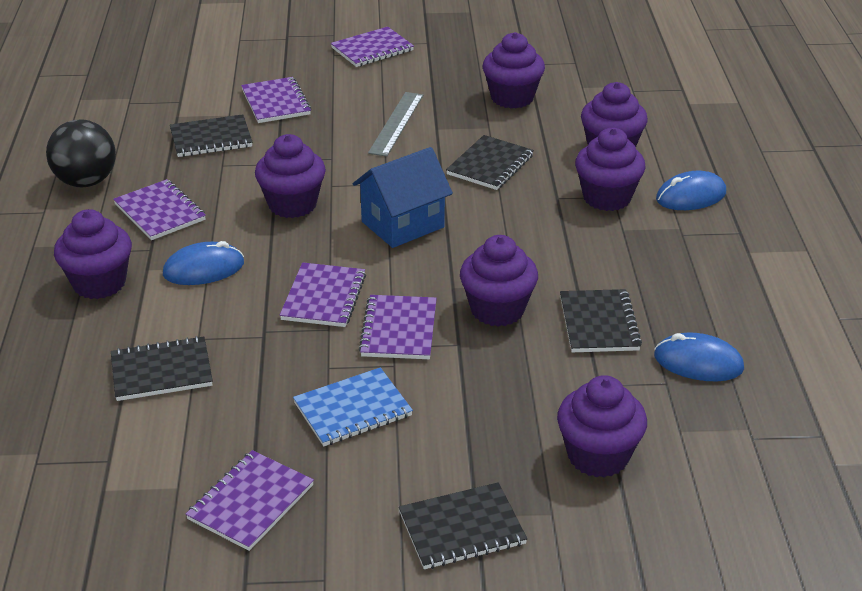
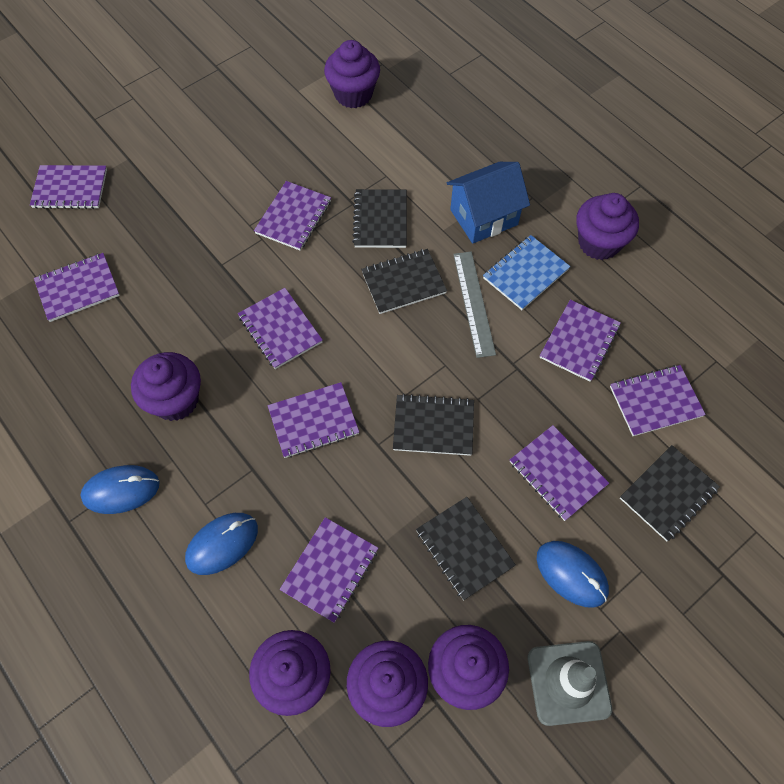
black ball: [46,119,116,187] = 1 -> none = 0
grey traffic cone: none = 0 -> [528,641,612,726] = 1
purple cupcake: [54,209,132,299] [255,134,326,218] [460,235,538,327] [483,32,545,109] [557,375,647,478] [575,128,646,211] [581,82,648,147] = 7 -> [131,352,201,421] [249,630,331,716] [324,40,380,108] [347,641,428,727] [428,625,509,710] [576,193,639,260] = 6
purple notebook: [113,179,206,240] [185,450,314,551] [241,77,311,123] [280,262,366,327] [331,27,414,67] [359,295,437,359] = 6 -> [30,165,107,209] [34,253,120,322] [238,288,323,369] [254,181,331,251] [268,382,359,458] [279,517,378,623] [510,425,609,521] [539,300,621,382] [610,365,706,436] = 9

